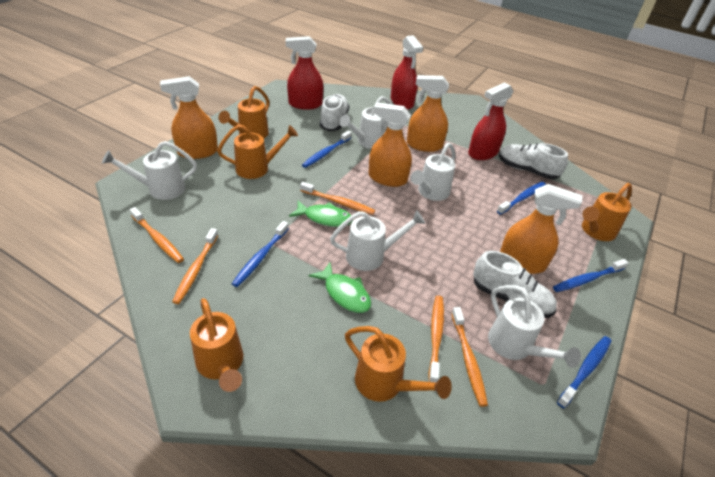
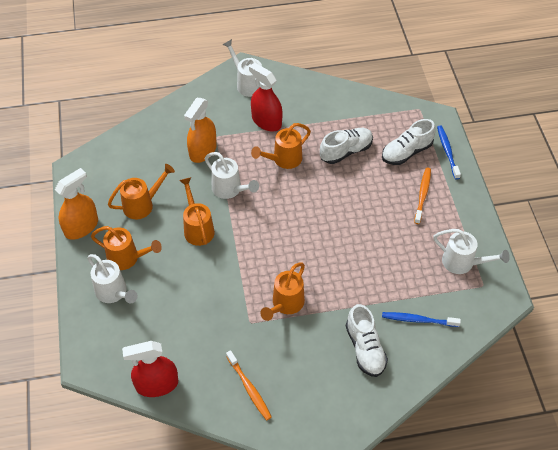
blue toothbrush: [232,221,289,287] [302,131,352,168] [497,182,546,215] [553,259,628,292] [557,336,612,408] = 5 -> [382,312,461,327] [437,125,461,180] = 2
green fish: [289,200,353,227] [309,262,371,313] = 2 -> none = 0
orange spray bottle: [160,76,218,159] [369,103,412,187] [407,75,449,152] [500,184,582,274] = 4 -> [55,168,98,240] [184,98,217,163] = 2
orange toothbrush: [130,207,184,263] [172,228,218,304] [300,182,375,215] [429,296,444,382] [451,307,488,407] = 5 -> [226,350,272,420] [414,167,431,224] = 2
red spray bottle: [286,36,323,109] [391,35,423,110] [468,82,513,160] = 3 -> [122,341,178,397] [249,63,282,131] = 2
white watering can: [102,141,197,200] [330,210,425,271] [339,96,391,149] [410,143,455,201] [488,285,581,368] = 5 -> [87,254,138,303] [205,152,259,199] [222,39,262,97] [433,229,510,274] = 4

